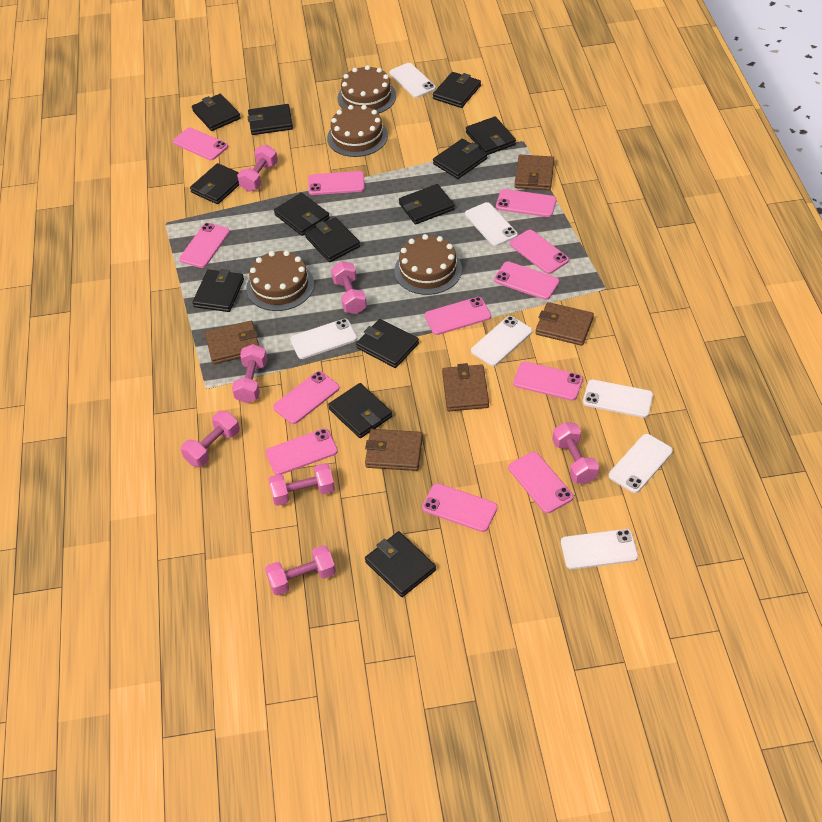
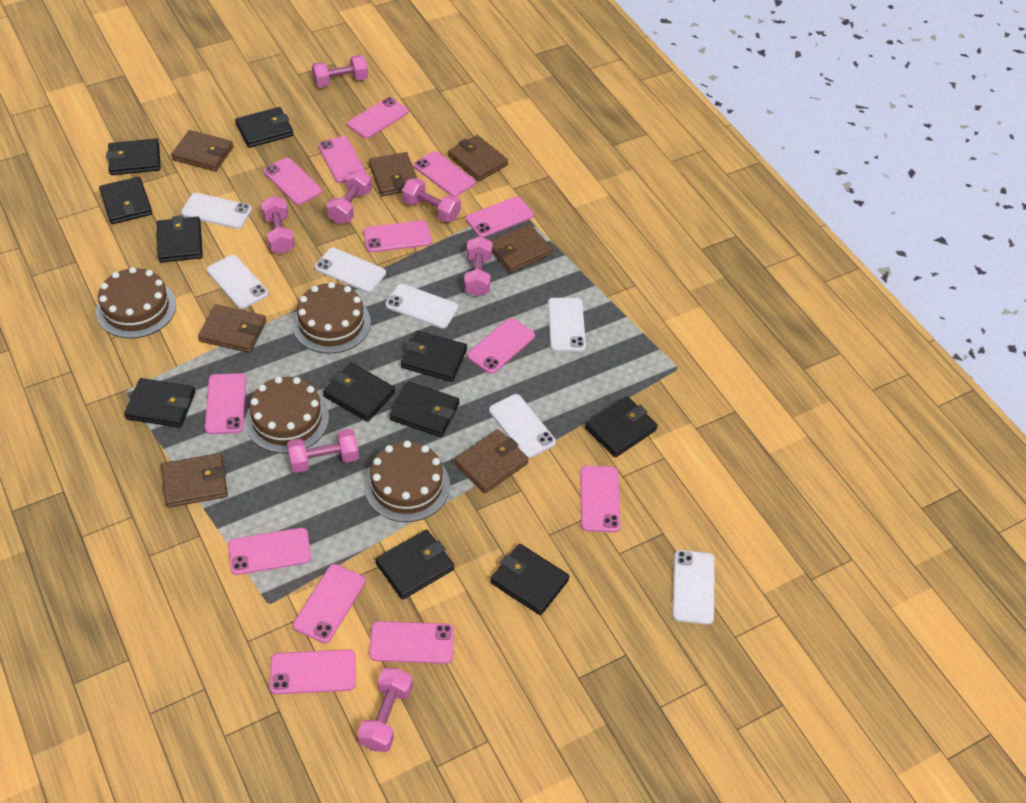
black wallet: [190,163,239,204] [192,94,241,131] [192,269,244,312] [248,104,293,135] [274,193,330,236] [305,217,360,262] [328,383,392,438] [356,319,419,368] [365,531,436,597] [399,184,455,224] [433,72,481,108] [433,139,487,179] [466,116,516,155] = 13 -> [99,177,152,224] [106,138,161,175] [124,378,195,428] [157,216,203,263] [235,107,294,148] [323,363,395,422] [375,530,454,600] [390,382,459,437] [401,331,467,382] [490,544,570,615] [585,396,658,457] = 11
brown wallet: [205,321,259,364] [365,429,423,471] [442,363,489,411] [515,155,554,190] [535,302,594,346] = 5 -> [161,453,228,508] [171,130,233,171] [198,304,266,353] [369,152,417,196] [448,135,508,181] [454,429,529,494] [491,224,553,273] = 7
pink phone: [173,127,228,160] [179,223,230,268] [266,428,338,475] [273,371,339,424] [308,171,365,195] [422,483,498,532] [425,297,491,335] [494,261,559,300] [496,189,556,217] [508,452,573,513] [510,230,569,274] [513,361,583,401] = 12 -> [205,373,246,434] [228,528,311,575] [263,158,322,205] [270,649,356,694] [293,564,365,643] [318,136,366,183] [347,97,409,138] [363,221,432,252] [369,621,454,664] [414,151,475,196] [466,196,534,237] [467,318,535,374] [580,466,621,532] = 13

